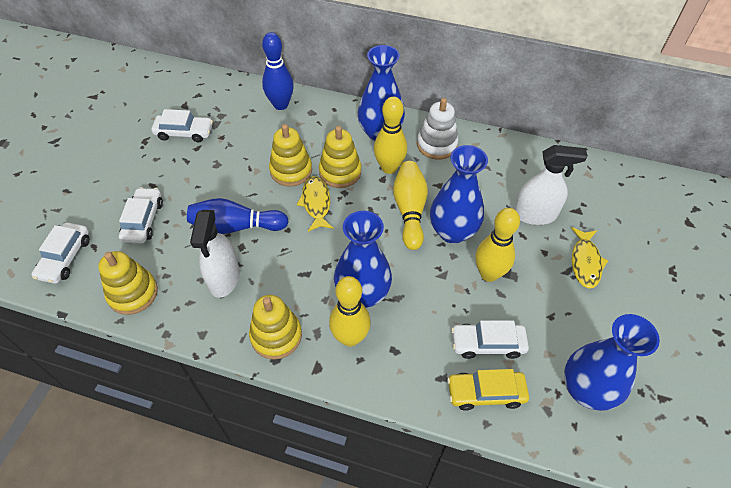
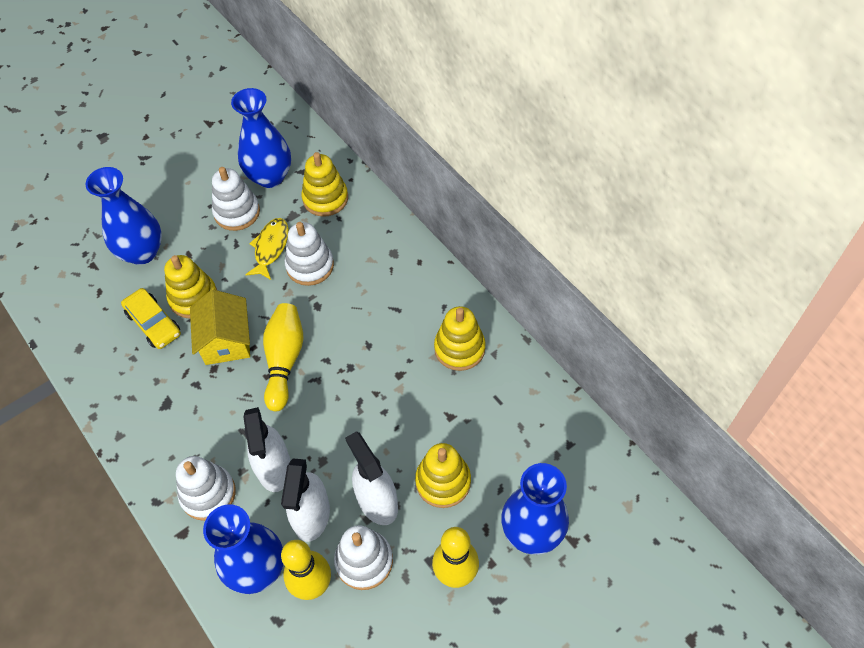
blue bowling pin: [187,198,289,234] [262,32,294,110] = 2 -> none = 0
white car: [32,222,90,284] [119,187,163,244] [151,109,213,142] [451,320,529,359] = 4 -> none = 0
white spray bottle: [190,210,240,298] [514,145,588,225] = 2 -> [243,407,291,492] [281,459,330,542] [345,431,398,525] = 3
white stacking toy: [417,98,459,160] = 1 -> [176,456,236,521] [212,167,260,231] [285,222,334,286] [334,525,393,590] = 4
yellow bowling pin: [329,276,371,347] [374,97,407,174] [393,161,428,250] [475,208,520,282] = 4 -> [263,303,304,411] [281,540,331,600] [432,527,479,588] = 3
yellow fish: [297,176,333,232] [571,227,608,288] = 2 -> [245,218,289,280] = 1
yellow house: none = 0 -> [190,289,250,365] = 1

